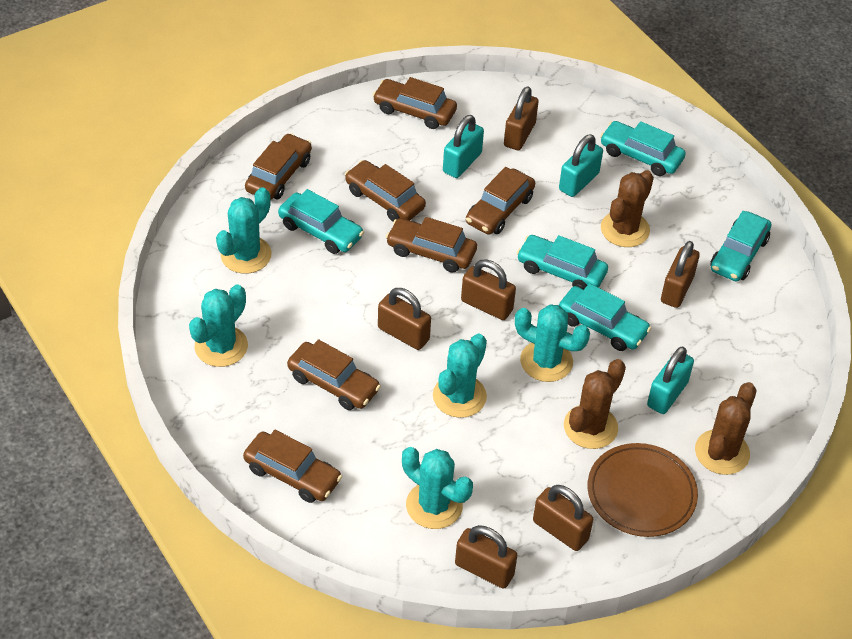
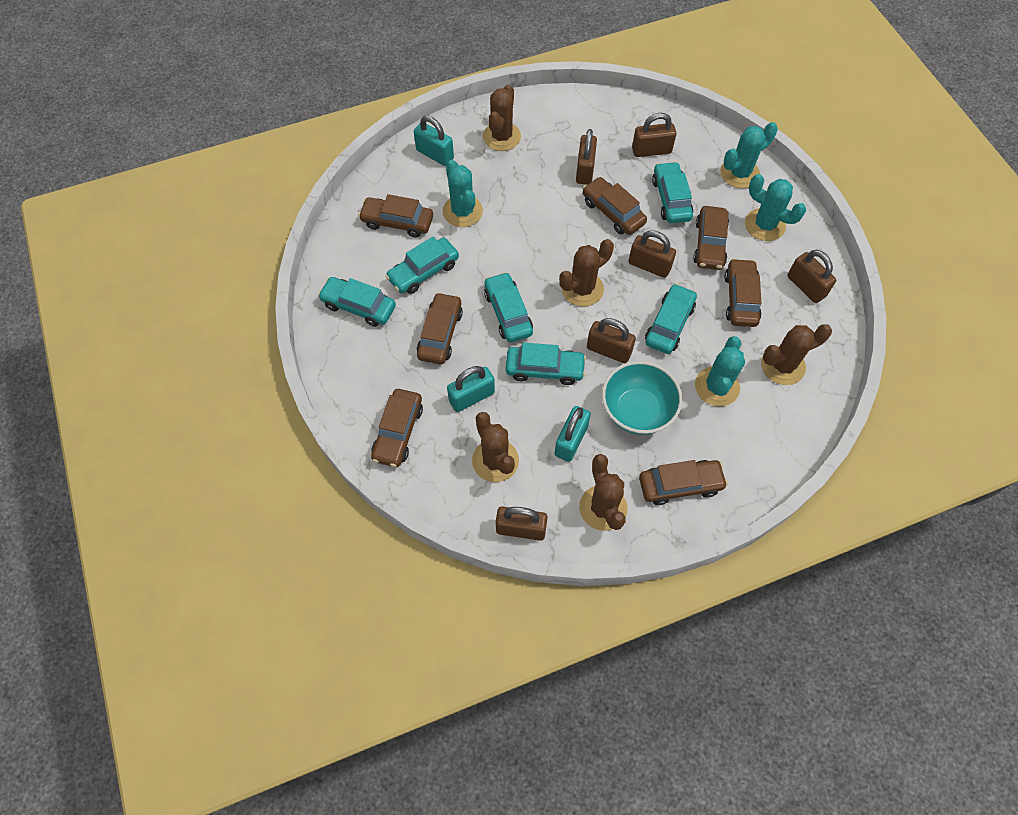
brown cactus: [564,359,626,449] [601,170,654,247] [695,382,756,475] = 3 -> [472,412,519,482] [483,84,521,151] [559,239,614,306] [579,454,628,531] [761,324,832,385] = 5
brown plate: [588,443,698,537] = 1 -> none = 0
turquoise bowl: none = 0 -> [602,361,683,435] = 1
turquoise cactus: [189,285,248,367] [216,187,272,274] [402,447,473,529] [433,334,487,418] [515,304,590,382] = 5 -> [443,160,483,227] [695,336,745,406] [721,122,778,189] [745,174,806,241] = 4
turquoise car: [278,189,364,254] [517,235,608,289] [559,283,651,351] [600,121,686,176] [710,211,771,281] = 5 -> [318,277,396,327] [386,237,459,294] [484,272,533,342] [505,343,586,385] [645,284,697,354] [652,161,693,223] = 6

